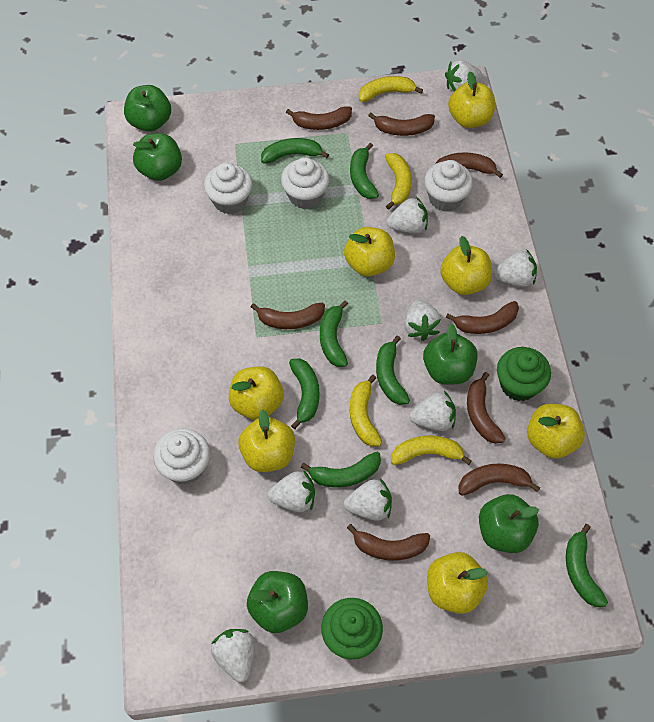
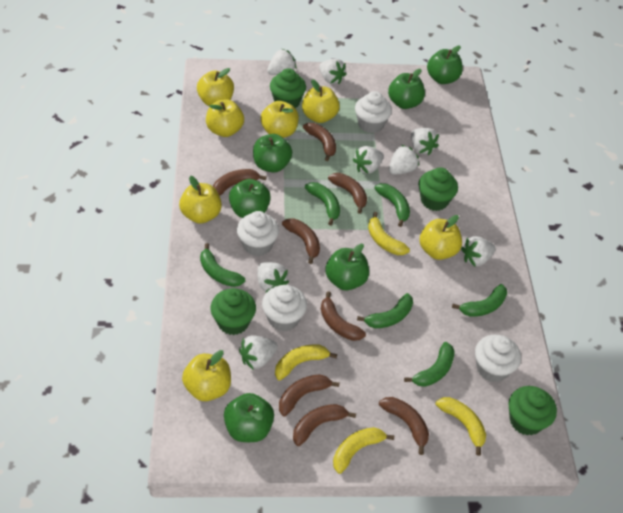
green apple: [124,85,171,132] [133,133,182,181] [247,571,308,633] [423,323,478,385] [479,494,539,553] = 5 -> [224,393,274,442] [229,179,271,218] [253,134,292,172] [325,244,369,290] [388,69,425,109] [427,46,463,84] = 6
green banana: [261,138,329,164] [289,358,319,429] [301,452,381,488] [320,300,348,367] [350,143,379,199] [376,335,410,405] [566,524,608,607] = 7 -> [200,243,245,287] [305,182,340,225] [357,293,413,328] [374,183,410,227] [404,342,455,387] [452,284,507,317] = 6
green cupcake: [321,598,383,659] [497,347,551,401] = 2 -> [210,288,256,335] [270,68,306,109] [418,167,458,211] [508,386,557,436] = 4

